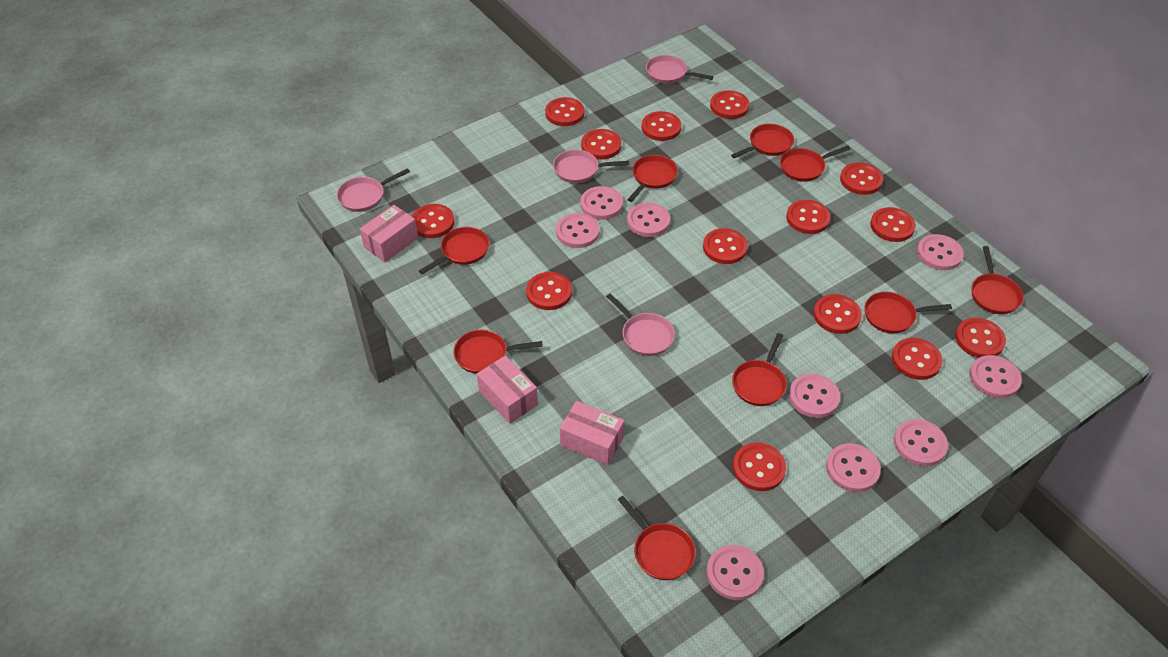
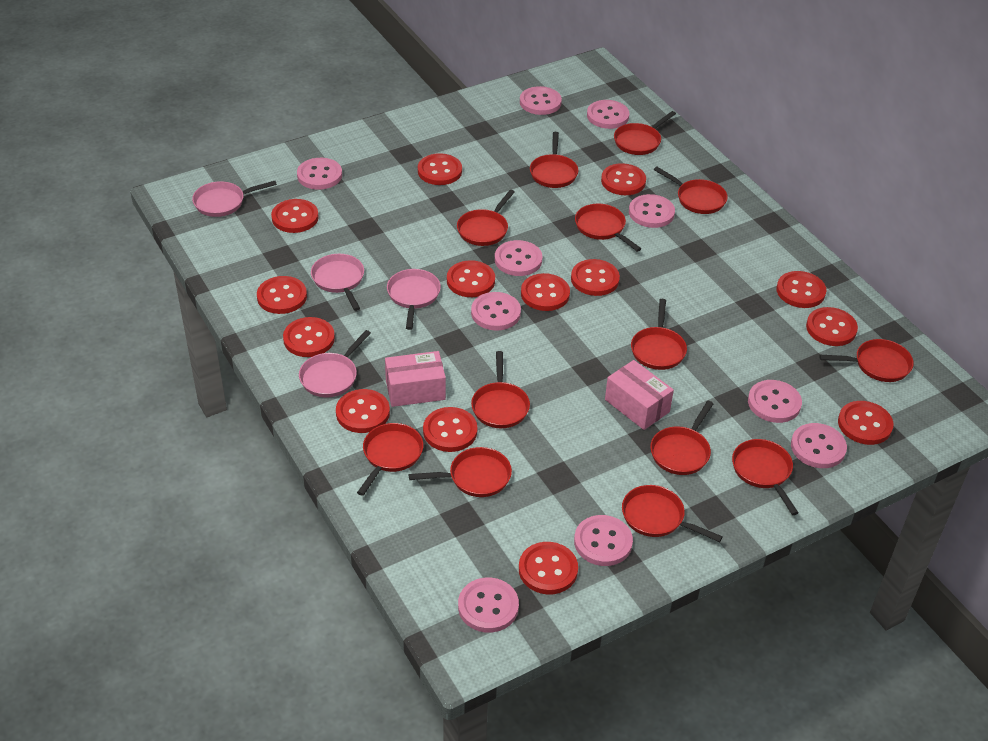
pink box: [360,205,418,262] [477,356,538,424] [560,401,624,465] = 3 -> [385,351,446,407] [605,360,674,430] = 2
pink button: [556,213,600,248] [580,186,623,220] [627,203,670,237] [706,545,764,600] [789,374,840,418] [826,443,881,492] [894,419,948,466] [917,234,964,270] [969,355,1022,398] = 9 -> [297,158,342,190] [458,577,519,633] [471,292,521,331] [495,240,542,276] [520,86,562,115] [574,515,633,566] [587,100,629,129] [629,194,675,228] [748,380,802,423] [791,423,847,468] = 10
red pan: [419,227,489,274] [453,330,543,374] [618,496,696,580] [627,155,678,202] [731,124,794,158] [732,333,787,406] [780,146,850,182] [864,292,952,333] [971,246,1024,314] = 9 -> [357,423,423,496] [409,447,512,497] [457,190,515,246] [471,351,530,428] [530,132,579,188] [575,204,641,252] [614,111,676,155] [622,485,723,542] [631,299,687,370] [650,401,714,475] [654,167,728,214] [732,439,799,515] [819,339,914,382] = 13

